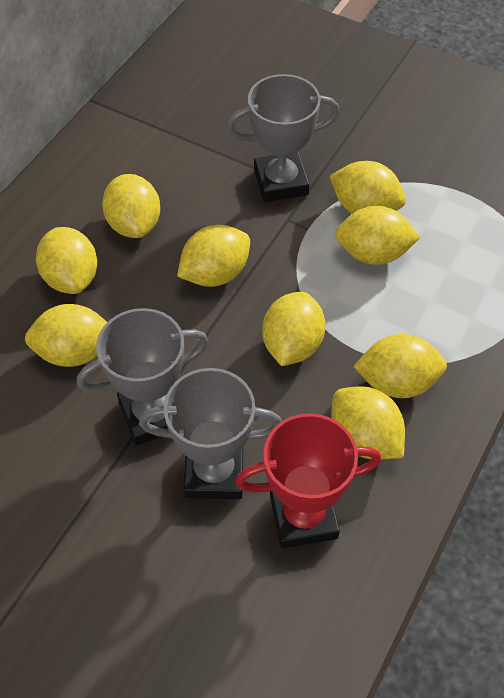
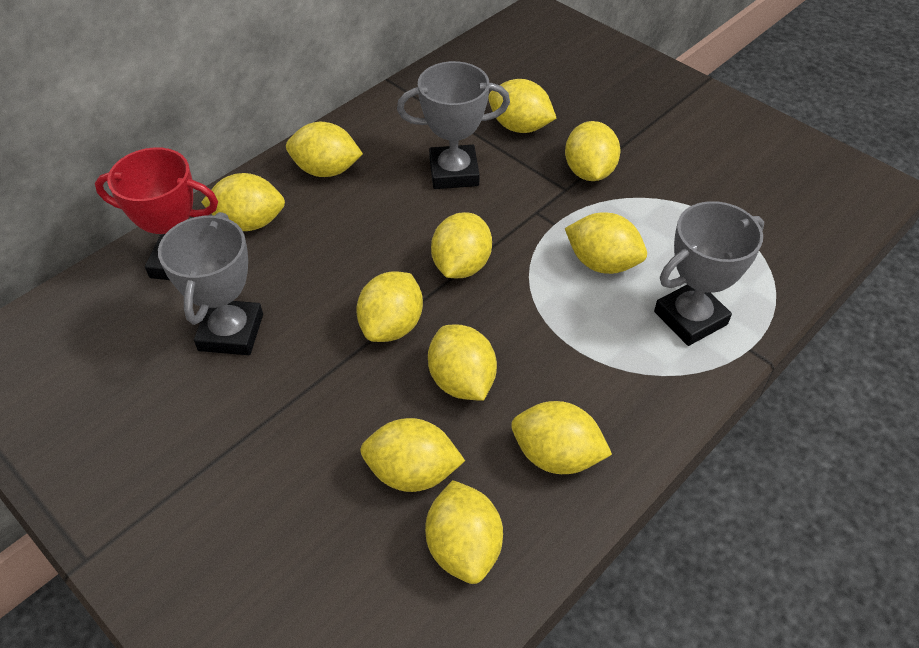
yellow lemon: [25,304,107,367] [36,227,97,294] [102,174,160,238] [177,225,250,287] [262,292,326,366] [329,161,406,214] [331,386,405,459] [335,206,421,265] [353,334,447,398] = 9 -> [201,173,285,231] [286,122,363,177] [356,272,423,342] [360,418,465,492] [425,480,503,584] [428,324,497,401] [431,212,492,278] [488,79,556,133] [511,401,612,474] [565,121,621,181] [565,213,647,274] = 11

